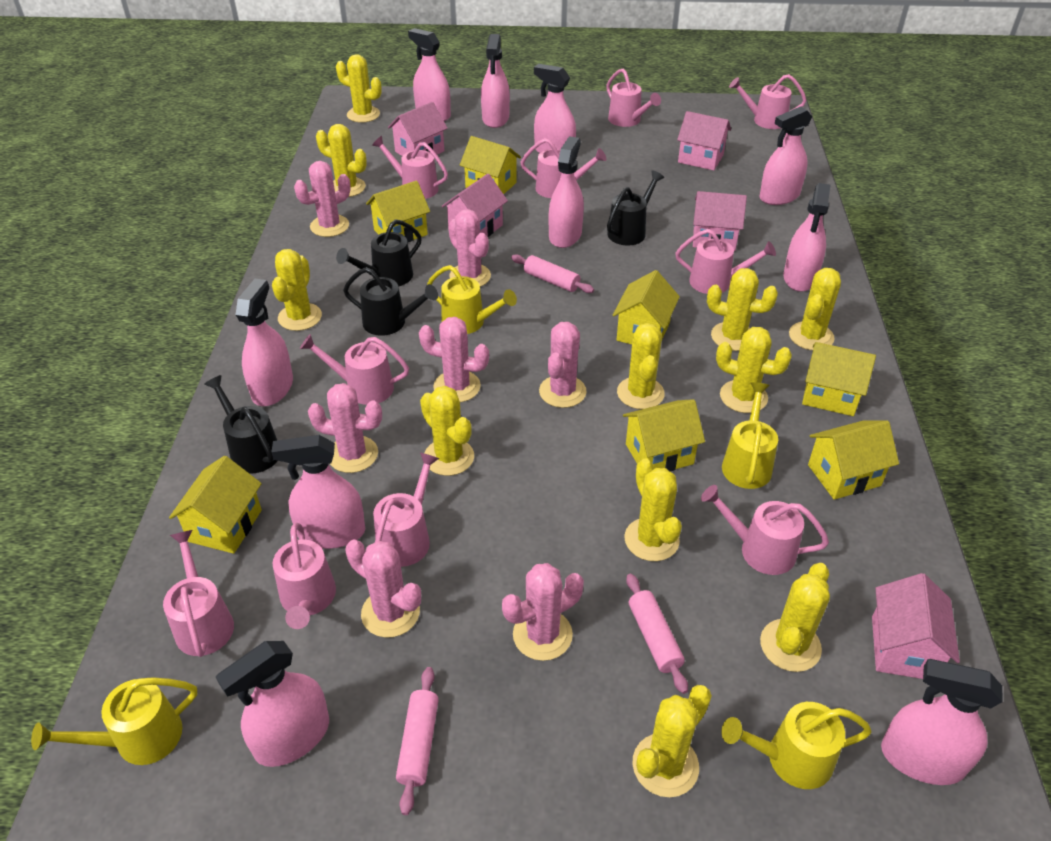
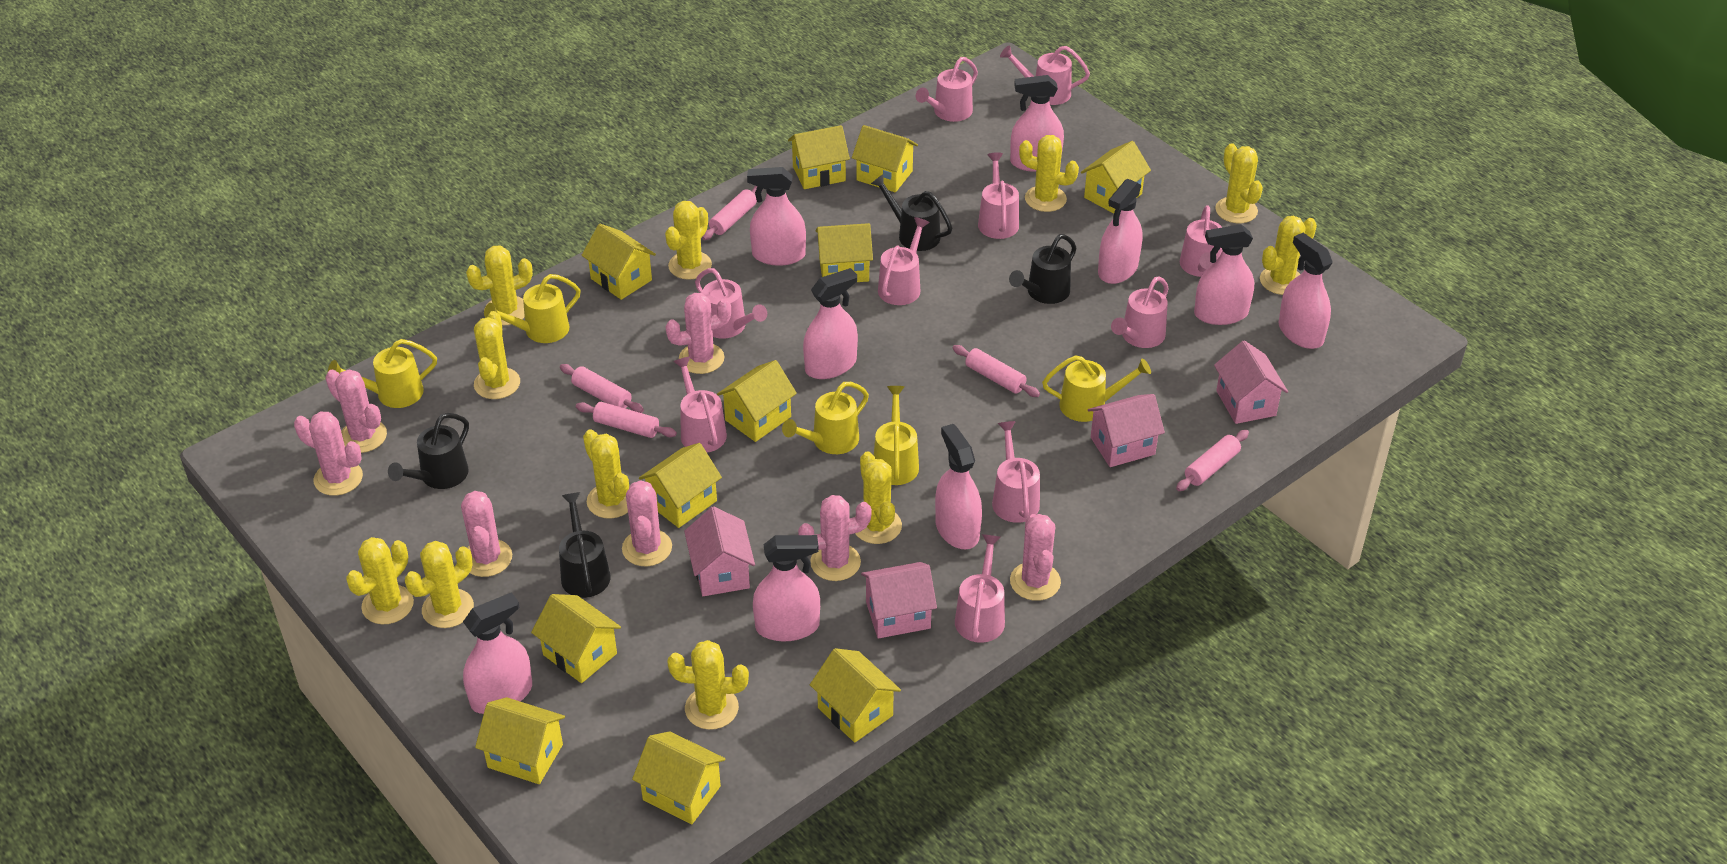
pink house: [388,102,448,156] [441,174,508,237] [677,111,731,171] [693,191,747,251] [872,573,960,679] = 5 -> [684,506,755,596] [861,562,937,638] [1088,394,1165,467] [1214,340,1288,424] = 4
pink rolling pin: [396,667,439,815] [511,254,594,293] [626,574,688,694] = 3 -> [560,364,644,413] [576,402,677,438] [702,186,758,240] [953,345,1040,397] [1176,430,1249,491] = 5
pink spray bottle: [216,641,329,767] [235,279,293,406] [271,435,365,549] [408,28,451,121] [481,34,510,128] [534,64,576,154] [549,136,584,248] [759,106,812,205] [784,183,830,292] [881,659,1003,785] = 10 -> [463,592,532,714] [747,167,806,266] [753,535,820,641] [803,268,858,379] [935,424,982,549] [1010,75,1064,172] [1098,179,1143,284] [1194,224,1254,325] [1278,233,1333,349] = 9
yellow house: [169,456,262,554] [366,181,430,242] [460,136,521,194] [612,270,680,344] [623,399,705,472] [802,342,876,416] [808,420,899,500] = 7 -> [475,697,565,784] [531,594,621,683] [582,224,656,300] [632,731,726,824] [639,443,722,528] [717,360,797,442] [788,125,850,189] [810,648,901,743] [815,223,873,282] [852,125,918,192] [1081,141,1151,214] = 11
yellow watering can: [31,677,197,765] [427,265,517,334] [721,702,872,789] [722,382,778,489] = 4 -> [328,339,437,408] [484,274,581,343] [782,382,869,454] [874,386,919,485] [1042,355,1151,422] = 5

